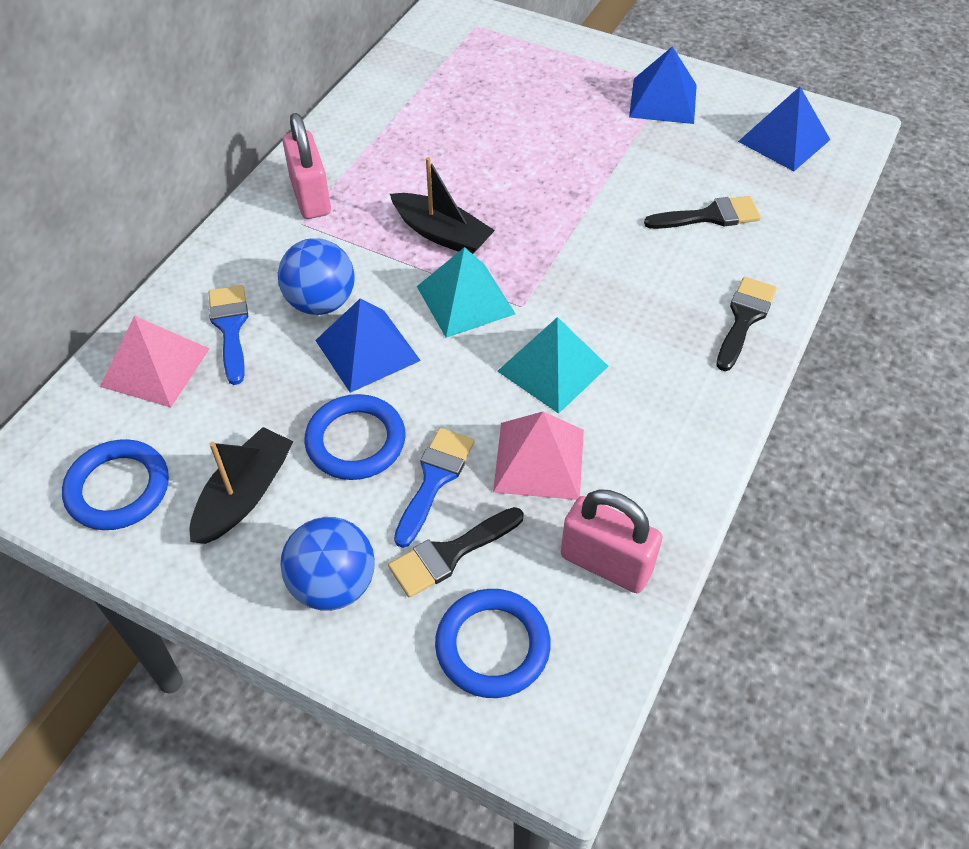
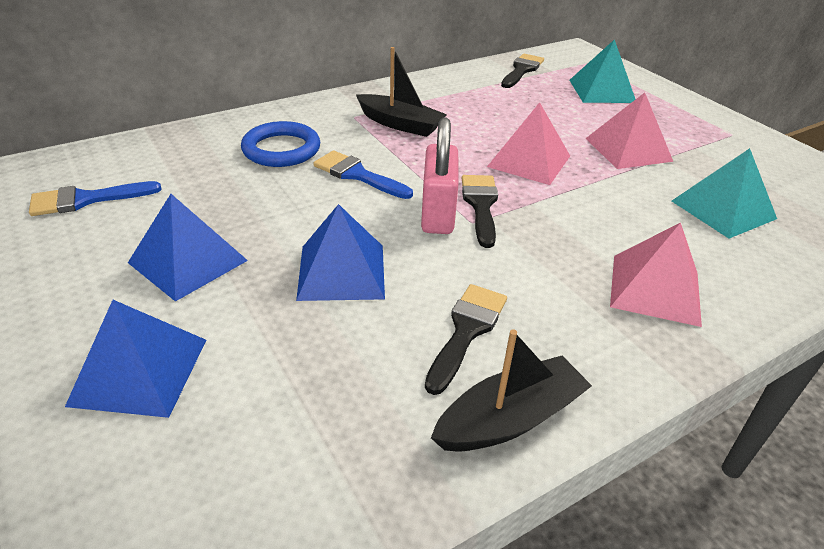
blue ball: [278,238,354,315] [280,517,375,611] = 2 -> none = 0
blue ring: [62,439,169,530] [304,394,406,480] [435,589,551,698] = 3 -> [241,121,320,167] = 1
pink padlock: [283,113,331,219] [561,489,662,593] = 2 -> [421,117,458,234] = 1
pink pyramid: [100,316,210,407] [493,411,584,500] = 2 -> [487,102,570,185] [586,93,673,169] [610,223,702,327] = 3

